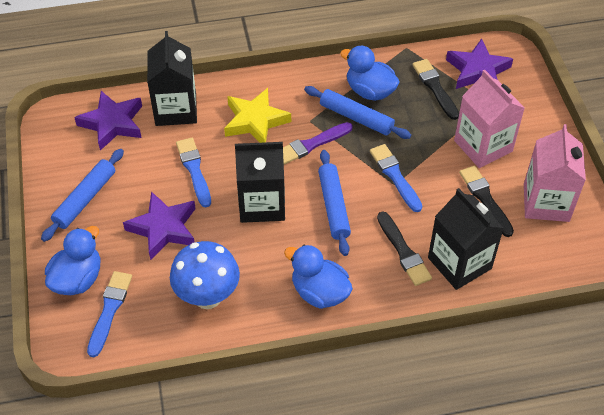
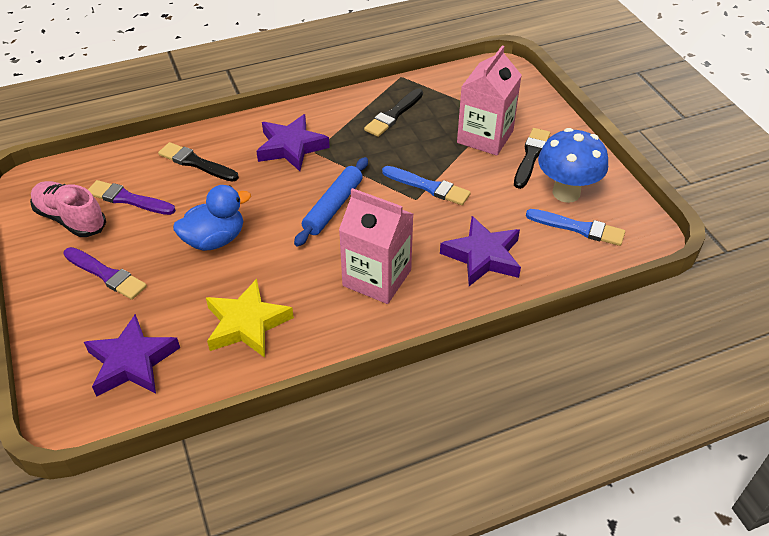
black carton: [147,31,197,126] [235,142,285,223] [428,188,504,290] = 3 -> none = 0
blue brush: [87,271,132,357] [176,138,211,207] [370,144,422,212] = 3 -> [382,166,471,205] [526,209,625,246] = 2
blue duck: [45,226,100,295] [284,245,353,309] [340,46,400,101] = 3 -> [173,185,251,251] = 1
blue rolling pin: [41,149,124,242] [304,86,411,139] [318,150,351,256] = 3 -> [294,157,368,247] = 1
pink shoe: none = 0 -> [30,181,106,237] = 1
purple brush: [283,122,353,165] = 1 -> [63,247,147,300] [88,180,176,215] = 2

